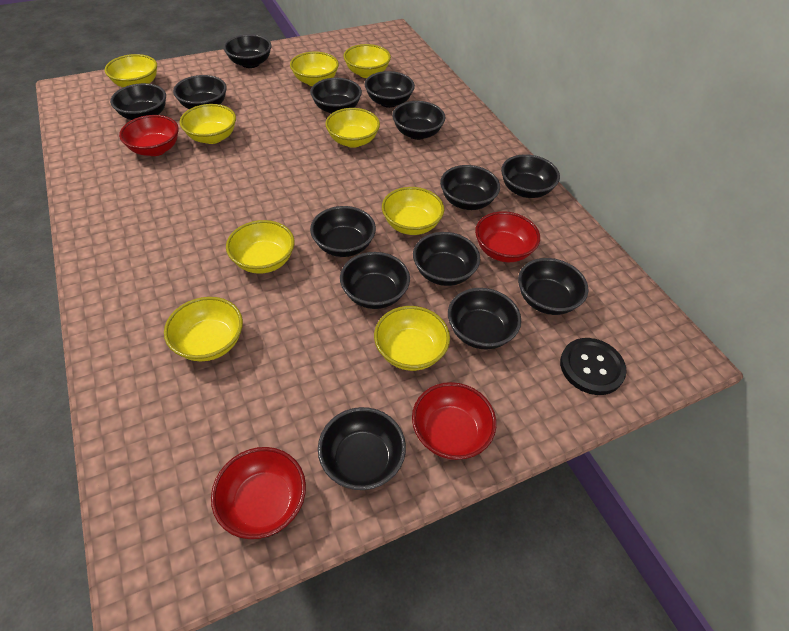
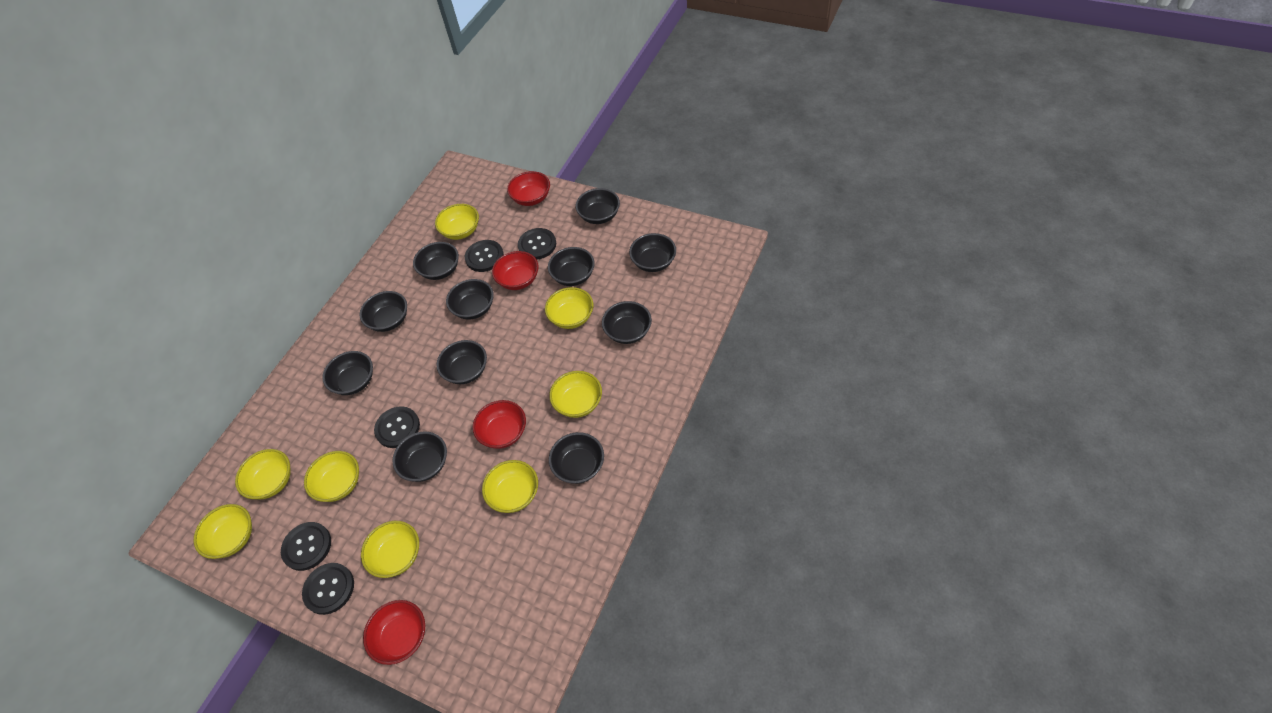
black bowl: [110,83,166,120] [173,75,227,109] [224,34,271,68] [310,78,362,114] [310,206,376,257] [318,407,406,490] [340,252,410,309] [365,71,415,108] [392,101,446,140] [413,232,480,286] [440,165,500,210] [448,288,521,350] [501,154,560,198] [518,258,589,315] = 14 -> [322,351,373,395] [360,291,407,332] [392,431,447,482] [413,242,459,280] [436,340,487,384] [446,279,494,320] [548,247,595,286] [549,432,604,484] [576,188,620,224] [602,301,652,344] [629,233,676,272] = 11
black button: [560,338,627,395] = 1 -> [281,522,331,571] [302,563,354,615] [374,406,420,448] [465,240,504,272] [518,228,556,260] = 5
yellow bowl: [105,54,157,87] [164,297,243,361] [180,104,236,144] [226,220,294,274] [290,52,339,86] [325,108,380,148] [344,44,391,78] [374,306,450,371] [382,187,444,235] = 9 -> [194,504,252,559] [235,449,291,499] [304,451,359,502] [361,521,419,578] [435,204,479,240] [482,460,538,513] [545,287,593,329] [549,371,602,418] = 8

